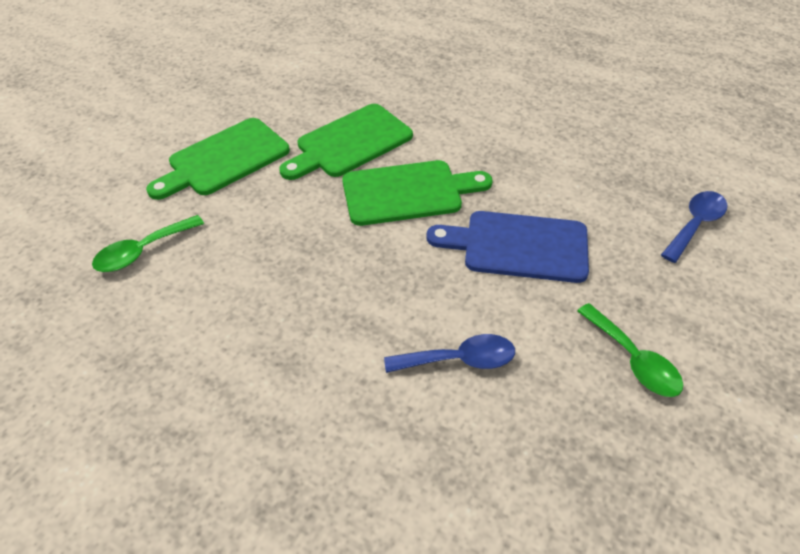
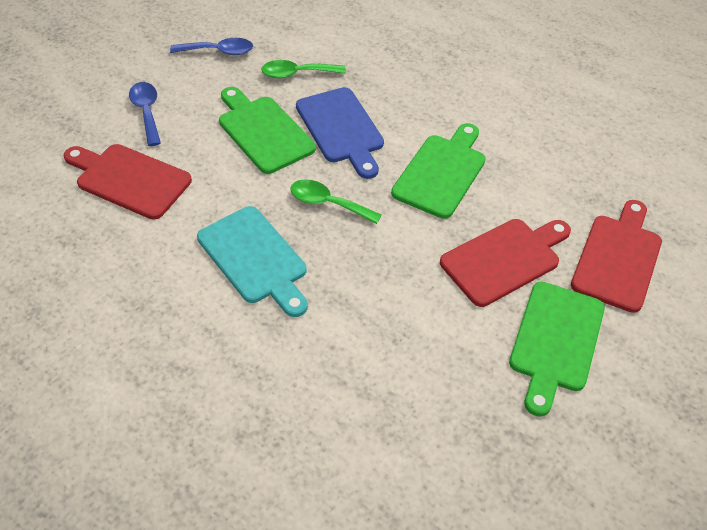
red cutting board: none = 0 -> [64,144,192,220] [440,219,571,307] [571,200,662,313] = 3
turquoise cutting board: none = 0 -> [197,206,308,317] = 1

